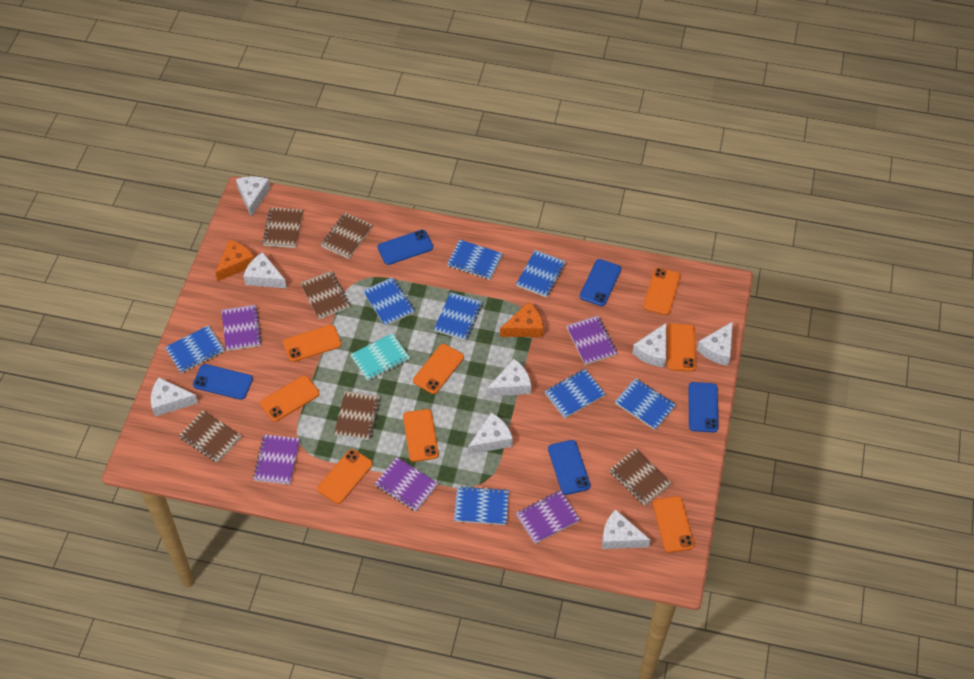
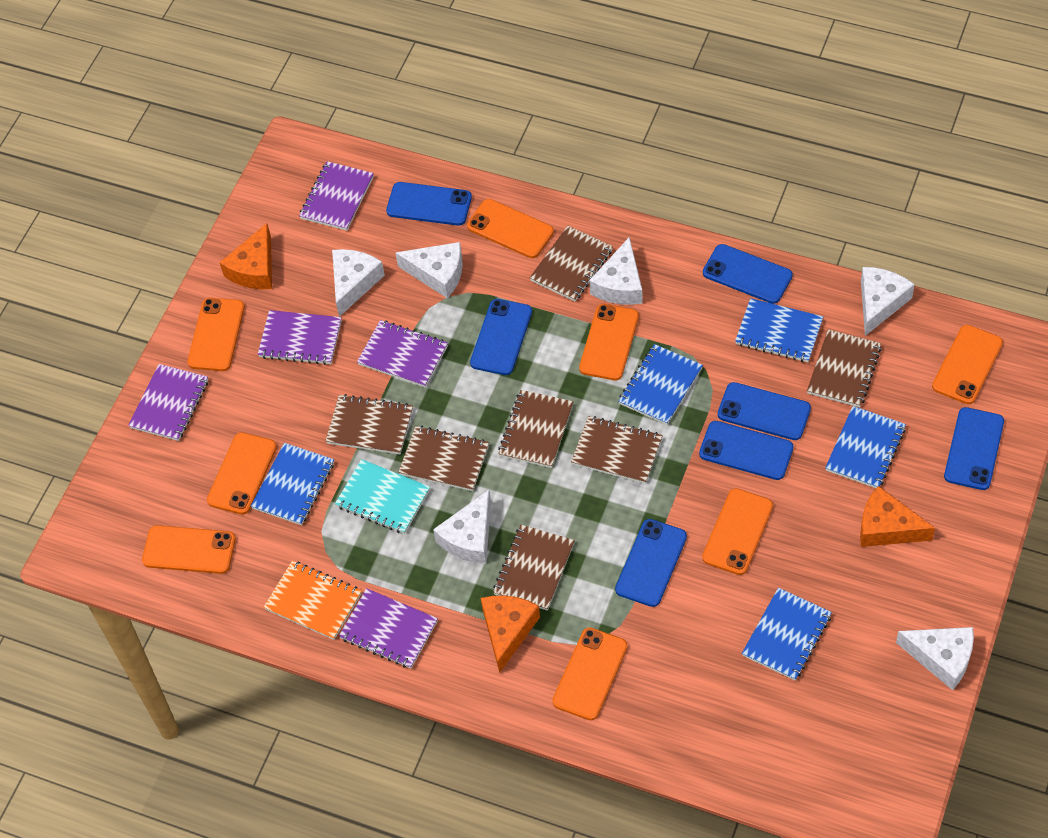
blue notebook: [165,325,225,373] [363,277,415,326] [434,292,482,340] [447,240,503,280] [454,486,509,525] [516,250,566,297] [544,369,605,418] [615,378,676,430] = 8 -> [251,443,334,525] [618,344,703,425] [735,298,823,362] [742,588,832,680] [825,406,906,488] = 5
blue phone: [193,364,253,400] [377,230,433,265] [548,440,591,495] [580,259,621,306] [688,382,719,433] = 5 -> [386,182,472,226] [470,299,532,375] [615,519,687,607] [699,421,793,480] [703,244,793,304] [718,382,811,440] [944,407,1004,490] = 7
brown notebook: [179,410,241,463] [262,208,303,248] [300,271,350,319] [321,213,373,259] [334,391,381,440] [609,449,672,505] = 6 -> [326,394,413,454] [399,426,489,491] [493,525,575,611] [498,390,573,468] [530,226,613,301] [571,416,663,484] [807,329,882,407] = 7
orange cheese: [215,240,254,281] [500,302,543,337] = 2 -> [220,223,272,289] [481,596,540,673] [860,486,935,547] = 3
orange notebook: none = 0 -> [264,561,362,640] = 1
white cheese: [151,377,198,416] [236,176,270,217] [243,252,287,288] [468,413,513,454] [487,359,531,397] [602,509,650,549] [632,323,666,367] [697,322,733,366] = 8 -> [332,249,385,317] [395,242,463,299] [433,490,491,564] [589,237,643,305] [861,267,915,336] [896,627,974,690] = 6

